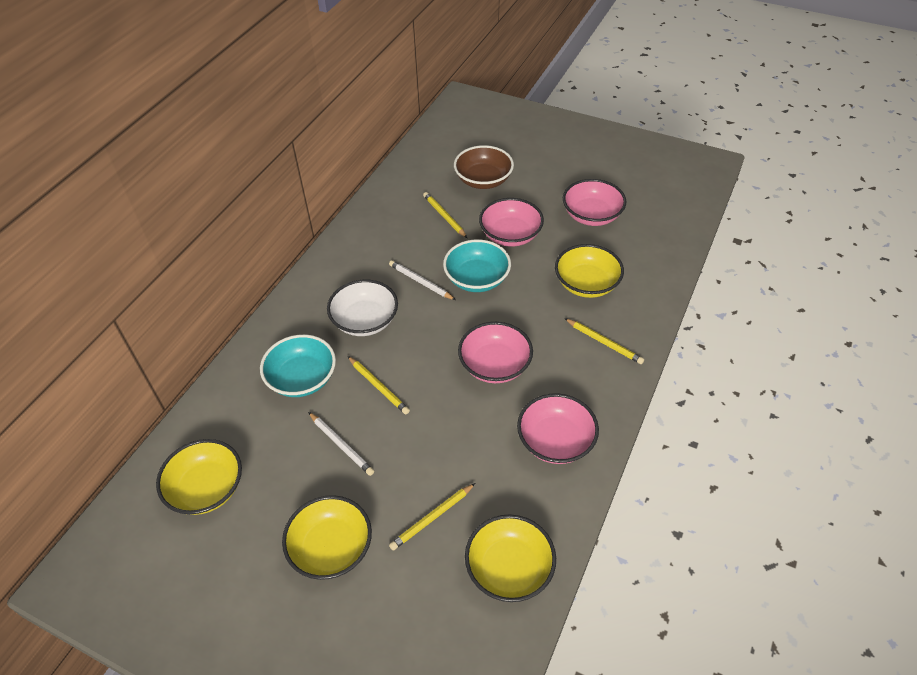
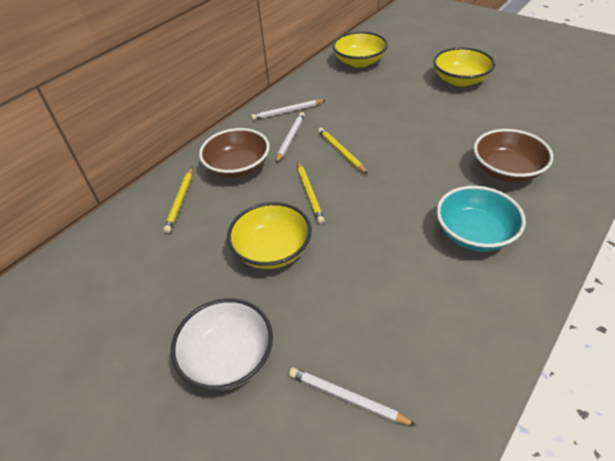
brown bowl: [454,145,514,189] = 1 -> [199,128,270,178] [474,129,553,183] = 2
pink bowl: [458,322,533,383] [479,198,544,247] [517,393,599,464] [563,179,627,226] = 4 -> none = 0
turquoise bowl: [260,334,336,397] [443,239,511,292] = 2 -> [436,186,526,252] = 1
white pencil: [308,412,374,476] [389,260,456,300] = 2 -> [251,100,326,120] [276,112,305,163] [289,367,416,426] = 3
yellow bowl: [156,439,242,515] [282,495,372,580] [465,514,556,602] [555,244,624,298] = 4 -> [227,202,312,269] [332,31,388,68] [433,47,495,87] = 3
yellow pencil: [348,356,410,415] [389,483,475,550] [423,192,467,238] [564,318,644,364] = 4 -> [163,168,193,233] [297,161,325,224] [318,128,368,174] = 3

